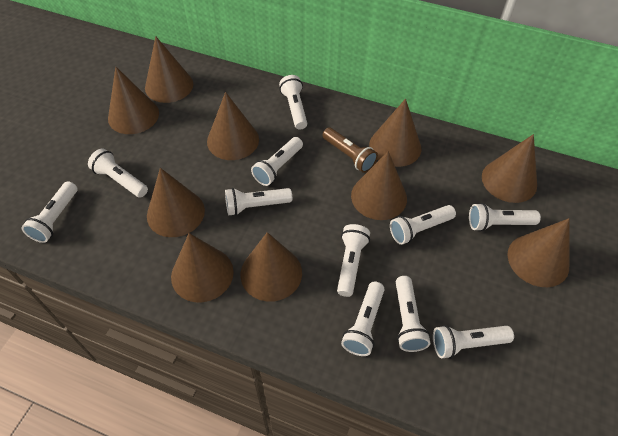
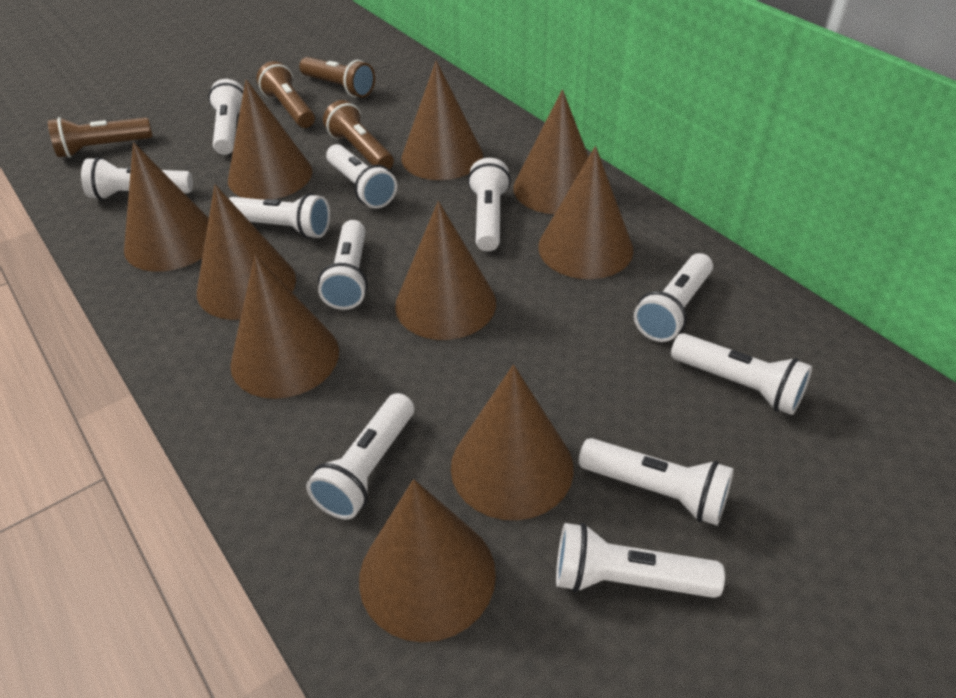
brown flashlight: [322,127,378,173] = 1 -> [48,117,153,158] [256,61,315,128] [299,57,375,98] [323,100,394,170] = 4

